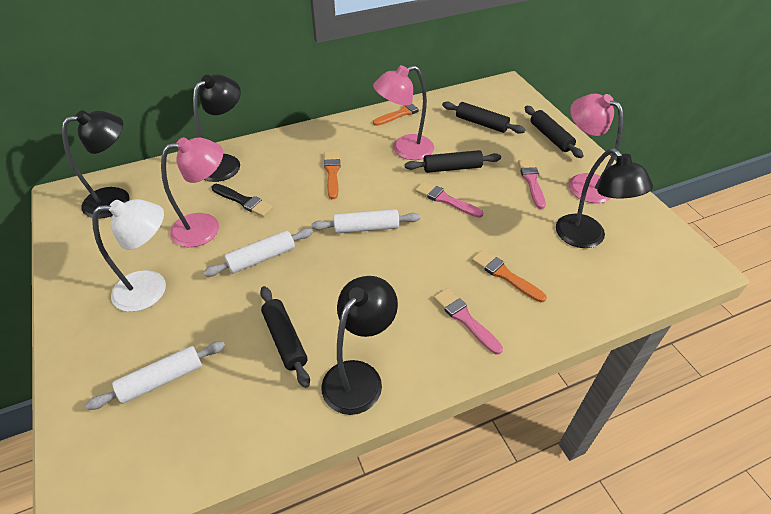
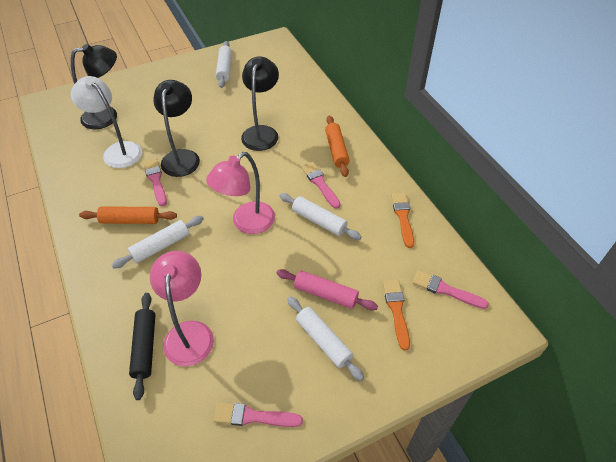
black brush: [211,184,273,217] = 1 -> none = 0
black lamp: [62,110,129,219] [193,74,241,182] [321,276,398,415] [556,148,653,248] = 4 -> [71,44,117,129] [153,80,200,177] [241,56,279,151] = 3
black rolling pin: [260,286,310,388] [405,150,501,173] [442,101,525,134] [525,106,584,158] = 4 -> [129,293,155,400] = 1
orange brush: [324,151,340,199] [373,99,428,126] [472,250,547,303] = 3 -> [383,280,410,350] [391,193,414,248] = 2
orange rolling pin: none = 0 -> [79,206,177,224] [325,115,350,177] = 2
pink brush: [415,181,483,218] [434,288,503,355] [518,159,546,209] = 3 -> [143,158,167,206] [213,402,303,427] [301,162,340,209] [412,270,489,309] = 4
pink lamp: [161,137,223,247] [373,65,434,160] [569,94,623,203] = 3 -> [150,251,214,366] [206,152,275,234] = 2
pink rolling pin: none = 0 -> [276,269,378,310] = 1
white rolling pin: [86,341,225,410] [204,228,313,277] [311,209,420,234] = 3 -> [112,216,204,269] [216,41,232,88] [280,193,362,240] [287,296,364,381] = 4

